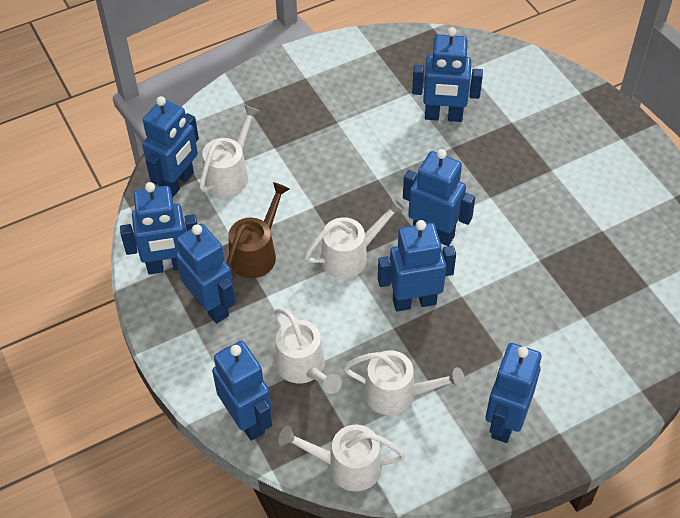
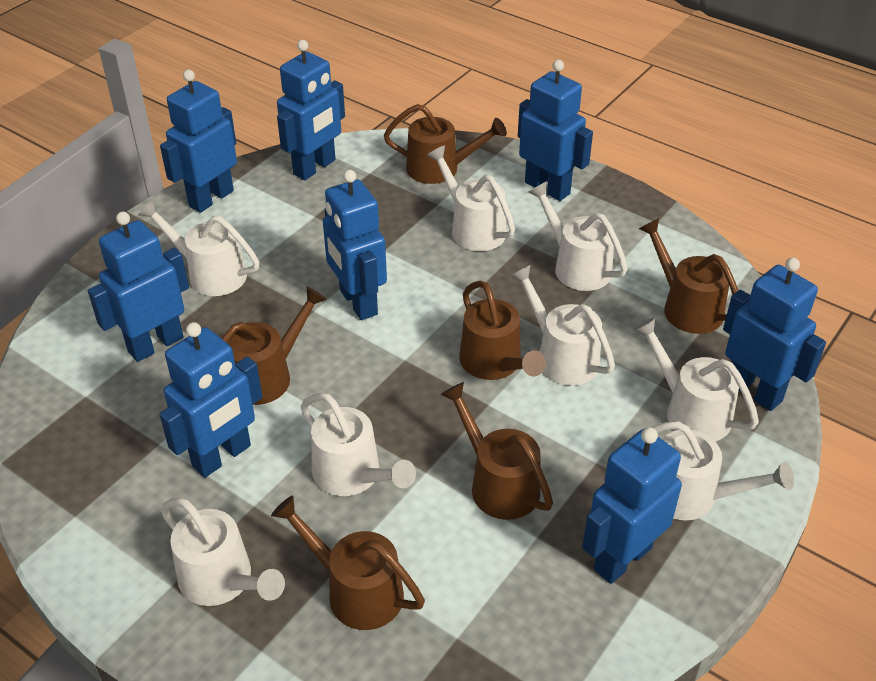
brown watering can: [227,182,290,278] = 1 -> [222,286,327,405] [271,495,425,630] [384,104,507,184] [440,382,553,520] [459,281,546,380] [639,218,738,334] = 6
white watering can: [199,105,260,196] [274,308,342,394] [278,425,406,491] [304,198,405,278] [343,350,465,415] = 5 -> [138,199,259,296] [161,498,285,606] [301,393,416,496] [426,145,515,251] [510,264,615,386] [528,181,628,291] [625,421,794,521] [633,317,759,441] = 8

